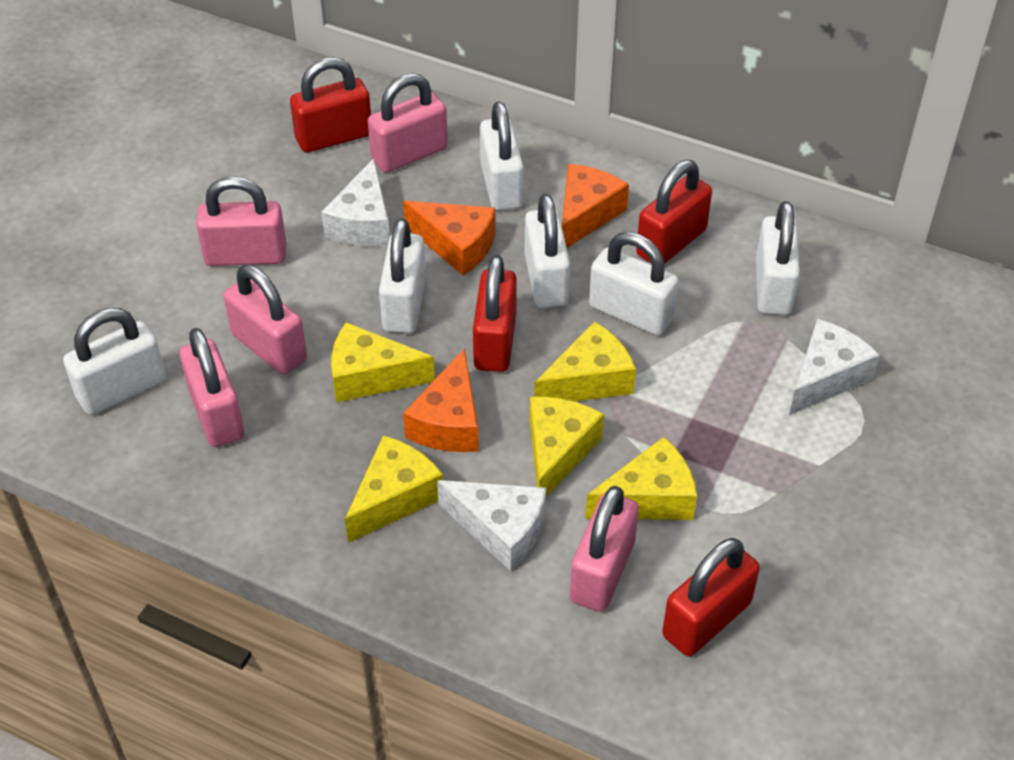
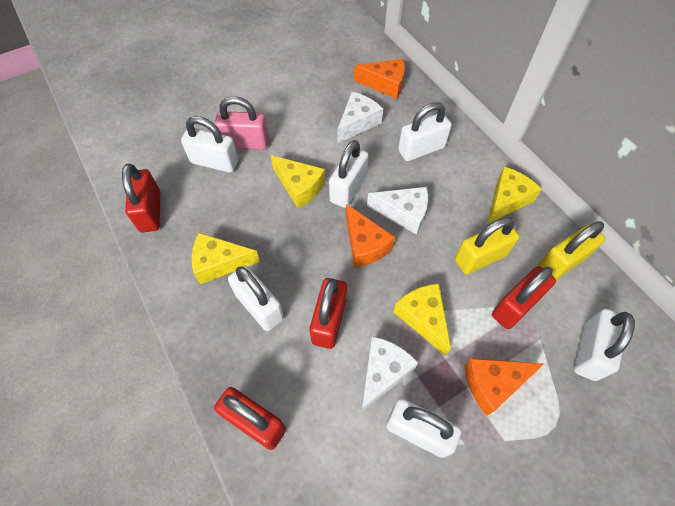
pink padlock: [179,328,244,447] [196,176,286,266] [224,264,307,374] [368,73,448,173] [570,486,639,612] = 5 -> [215,96,269,150] = 1
yellow cheese: [331,322,435,402] [345,435,443,543] [530,397,604,497] [534,322,636,401] [585,437,697,520] = 5 -> [192,233,260,284] [271,155,325,208] [394,284,451,356] [487,167,542,224] = 4
yellow padlock: none = 0 -> [455,217,520,274] [538,221,605,280] = 2

